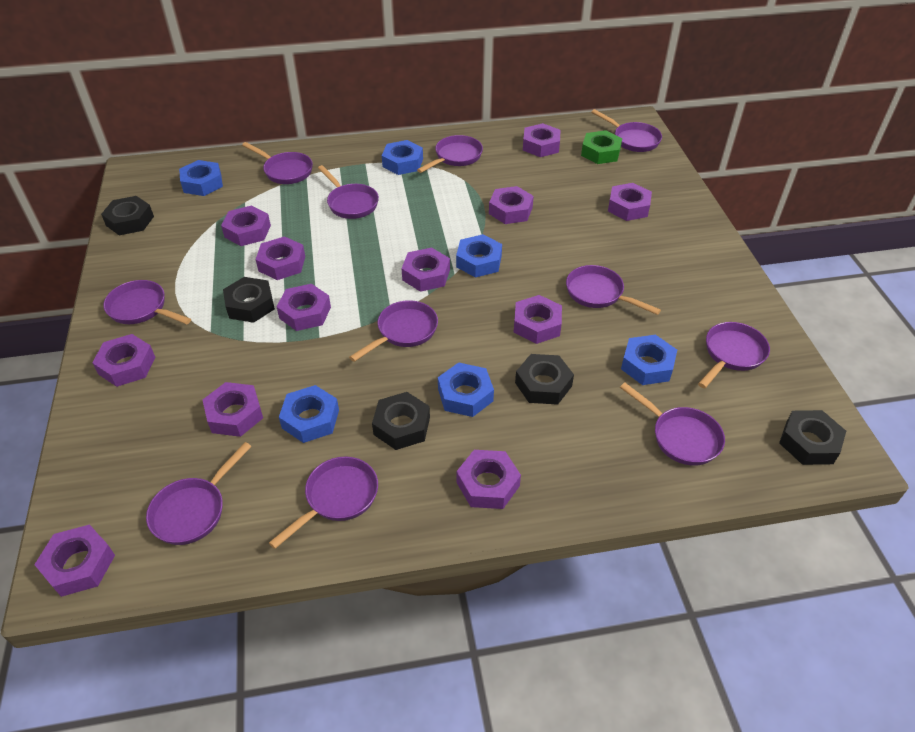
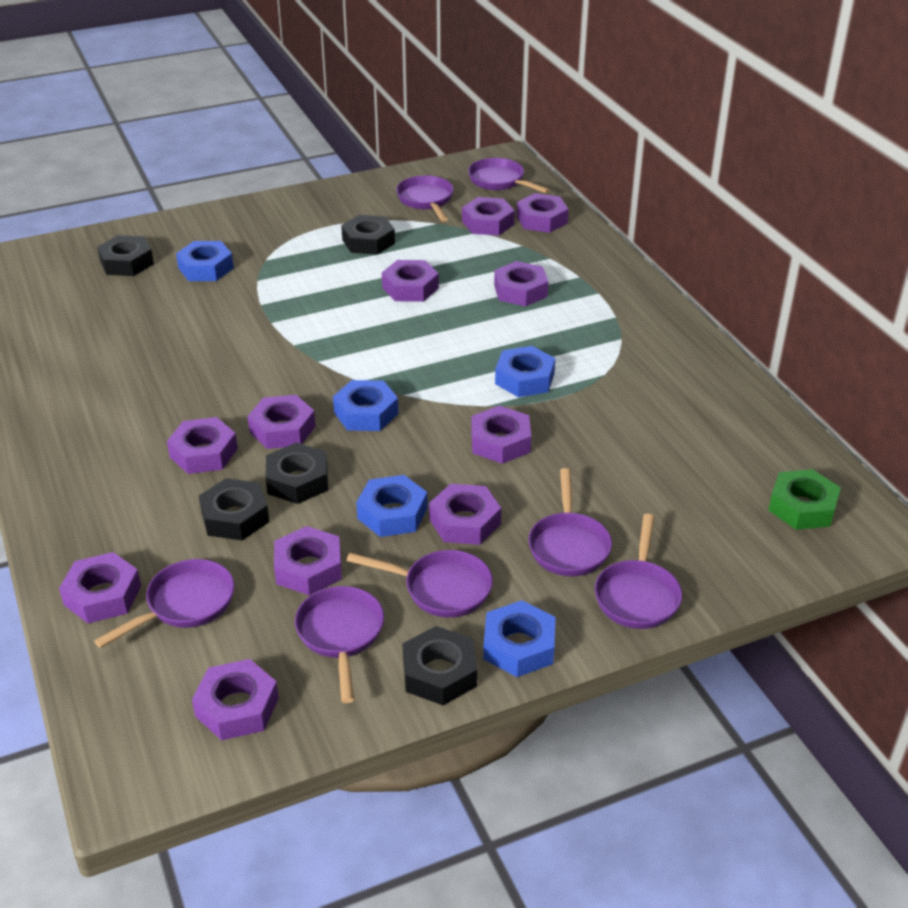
blue nut: [179,160,223,196] [279,385,339,443] [382,140,423,175] [438,362,494,417] [456,234,502,278] [621,335,677,385] = 6 -> [176,241,234,281] [333,380,398,431] [356,475,428,537] [483,600,555,677] [495,346,555,397] = 5
purple nut: [34,525,115,597] [92,334,155,387] [203,382,263,437] [221,205,271,246] [256,236,305,280] [277,284,331,331] [401,248,450,292] [456,450,521,509] [489,186,534,224] [513,295,562,344] [523,123,560,157] [608,183,652,221] = 12 -> [59,552,141,623] [167,417,238,474] [192,659,279,740] [247,395,316,449] [274,526,342,595] [382,260,439,302] [429,484,501,545] [462,197,515,236] [471,406,531,464] [494,261,548,306] [517,193,568,233] = 11
purple pan: [103,280,191,324] [146,442,252,545] [242,142,313,184] [269,457,378,549] [318,165,379,219] [349,300,438,362] [417,135,483,173] [566,265,661,315] [591,109,662,152] [620,383,725,466] [698,322,770,388] = 11 -> [95,559,234,648] [295,586,384,703] [346,550,493,618] [396,176,454,222] [468,158,550,193] [528,468,612,576] [595,514,682,629] = 7

